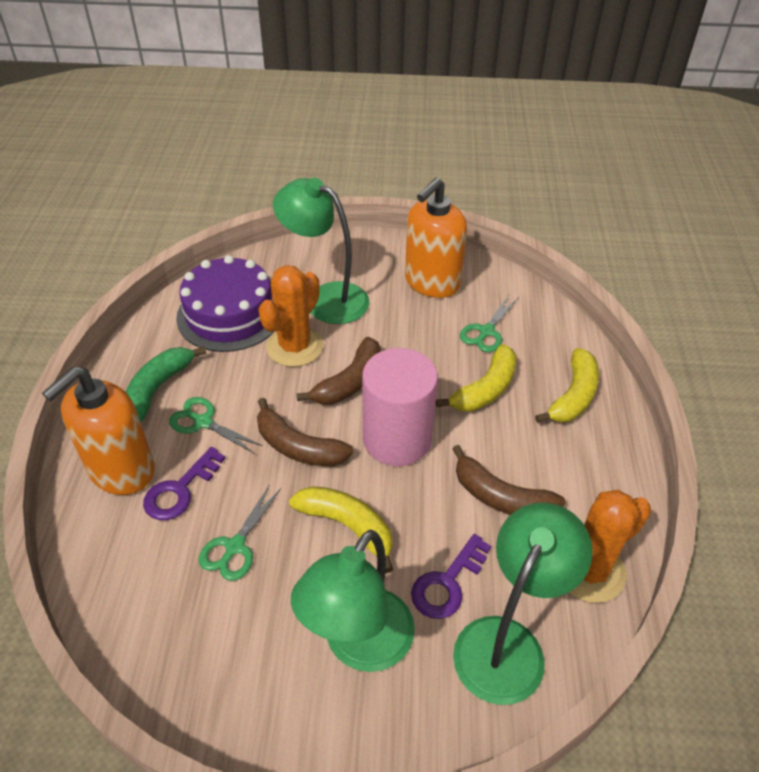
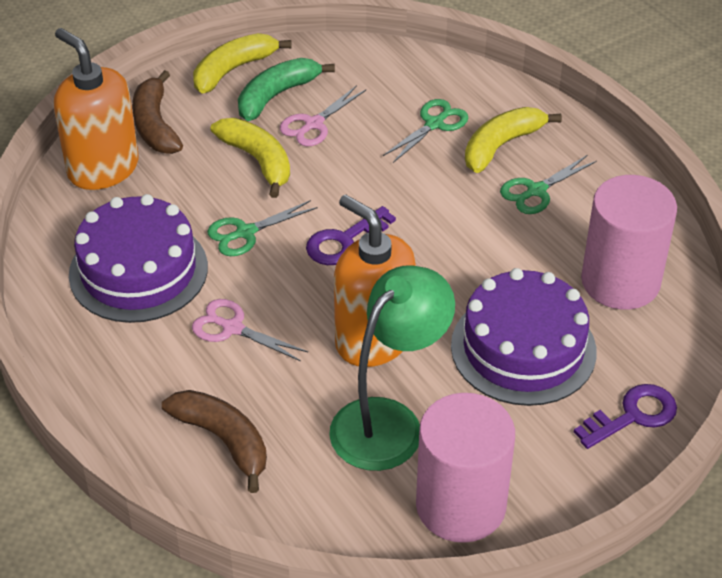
brown banana: [257,398,353,466] [296,337,380,404] [452,445,565,515] = 3 -> [132,70,183,154] [162,390,267,493] = 2
green lamp: [273,178,370,324] [291,530,415,672] [453,502,593,705] = 3 -> [329,265,455,471] = 1
orange cactus: [258,265,323,367] [568,490,651,603] = 2 -> none = 0
pink cylinder: [362,348,438,466] = 1 -> [416,393,515,543] [581,175,677,310] = 2
pink scissors: none = 0 -> [192,299,308,361] [280,85,366,146] = 2
purple cake: [176,255,274,352] = 1 -> [69,194,208,323] [451,268,597,406] = 2

